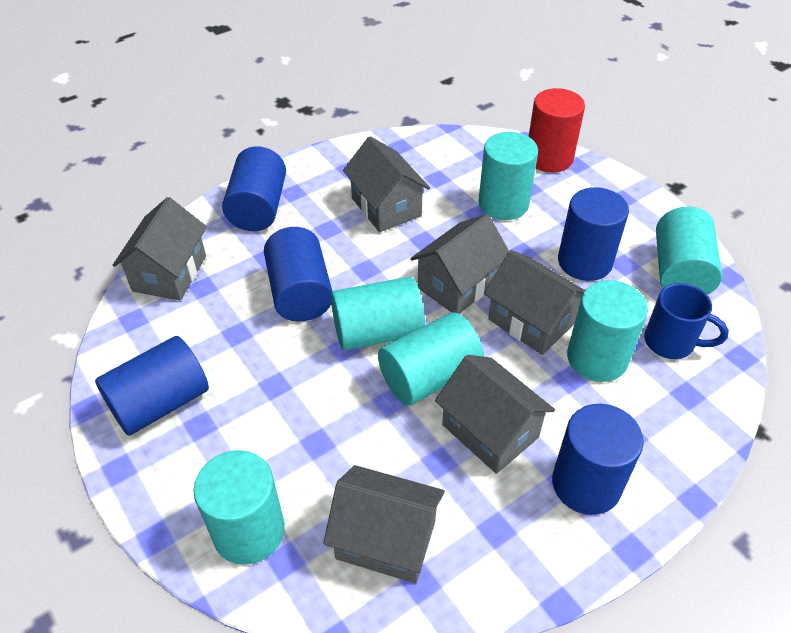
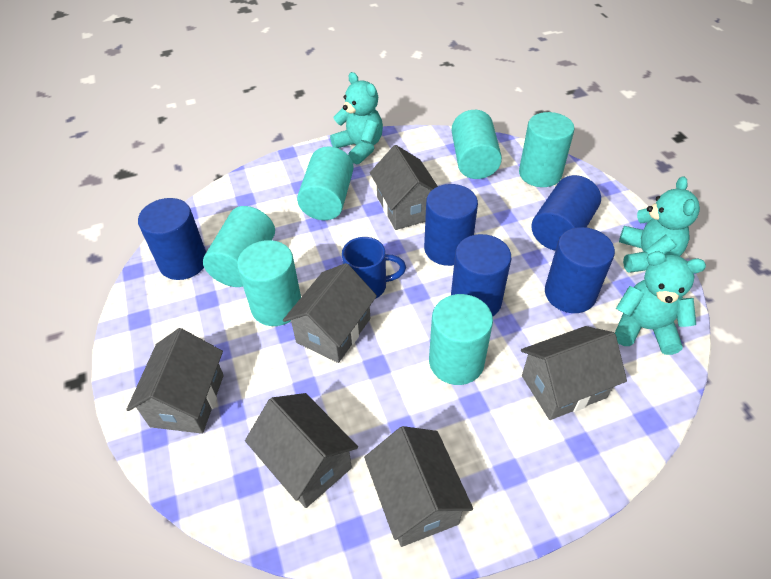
red cylinder: [529,88,585,172] = 1 -> none = 0
turquoise teddy bear: none = 0 -> [330,72,383,164] [615,251,706,355] [619,176,700,273] = 3

